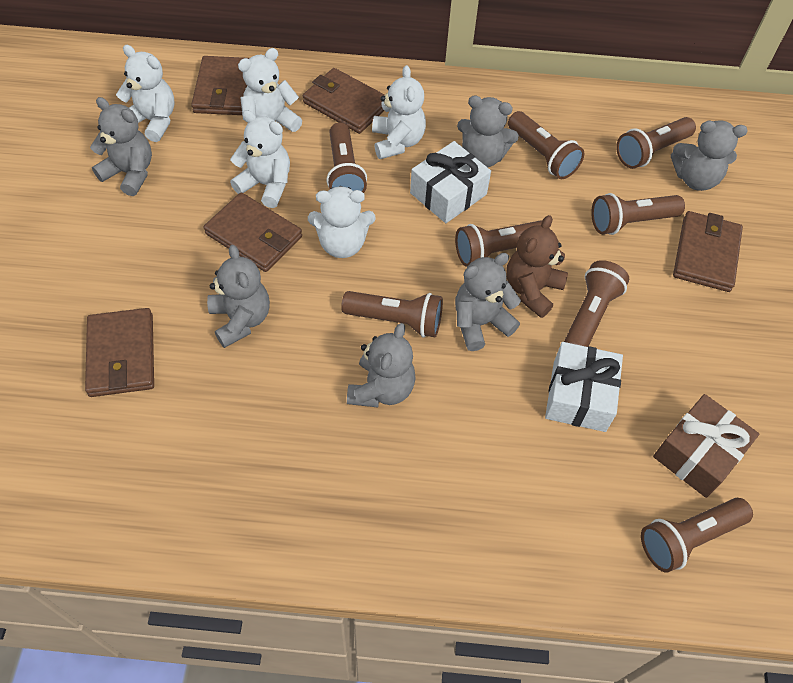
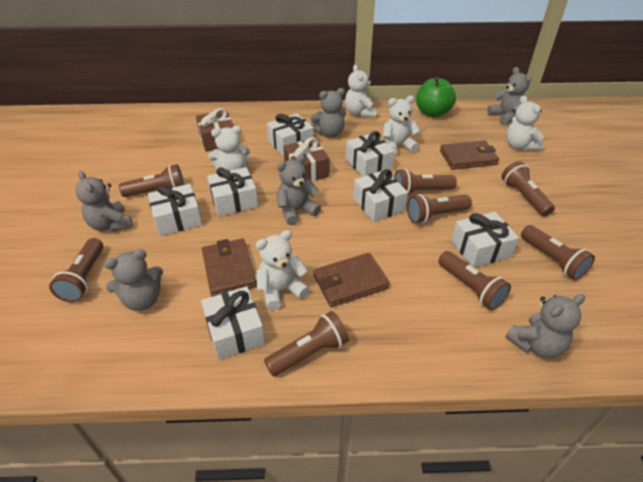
brown gift: [653,394,759,498] = 1 -> [196,108,234,152] [284,137,330,182] = 2
brown teddy bear: [506,215,568,318] = 1 -> none = 0
brown wallet: [85,308,154,397] [191,56,249,115] [204,192,302,272] [303,68,385,134] [673,211,743,292] = 5 -> [202,239,257,297] [313,253,390,307] [440,140,499,170] = 3
green apple: none = 0 -> [416,77,456,117] = 1
white gift: [410,141,491,223] [545,342,623,432] = 2 -> [148,184,202,236] [201,286,265,360] [207,167,258,216] [267,114,314,156] [345,131,395,177] [353,169,408,222] [451,212,519,268] = 7

